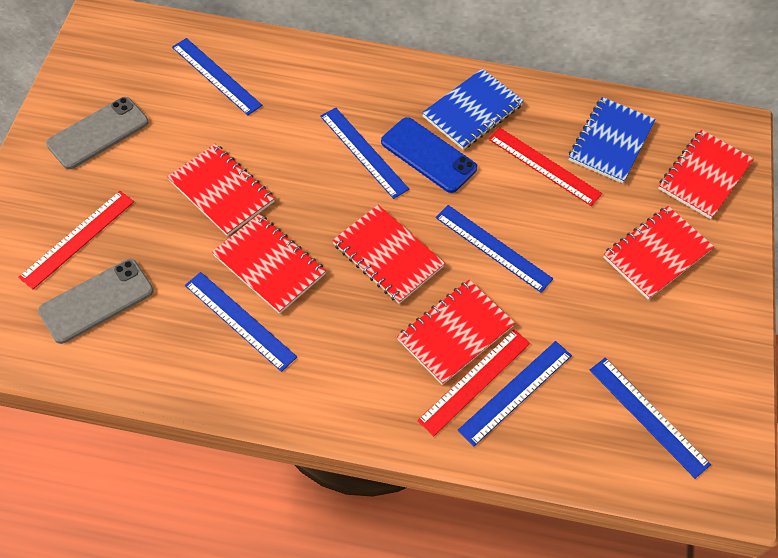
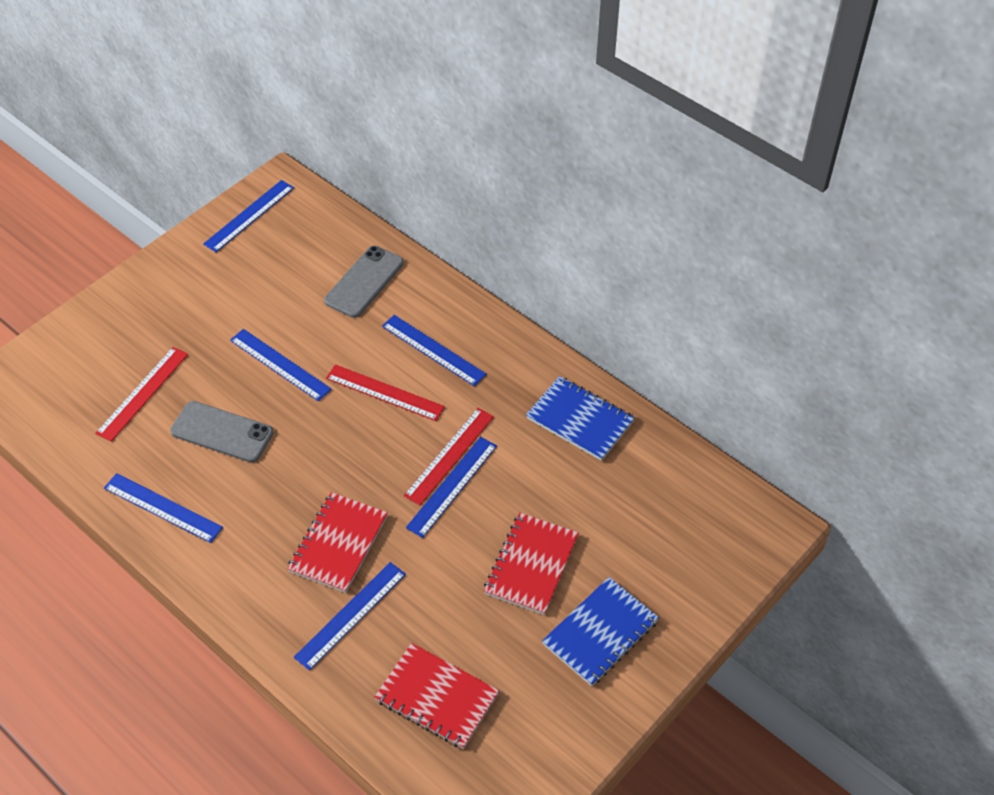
blue phone: [381,117,477,193] = 1 -> none = 0
red notebook: [167,144,275,236] [212,214,326,314] [332,205,445,304] [397,280,515,385] [603,206,714,300] [658,130,754,219] = 6 -> [287,492,388,593] [374,643,499,749] [484,513,579,615] = 3

